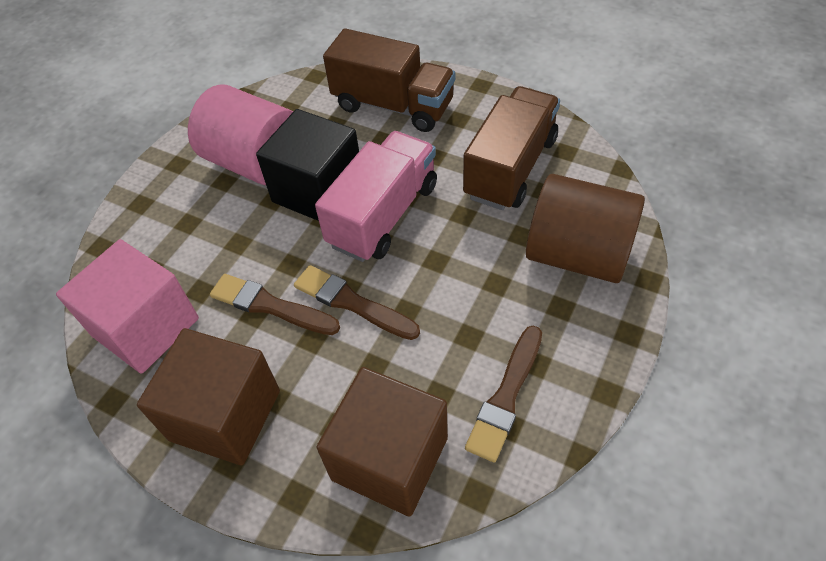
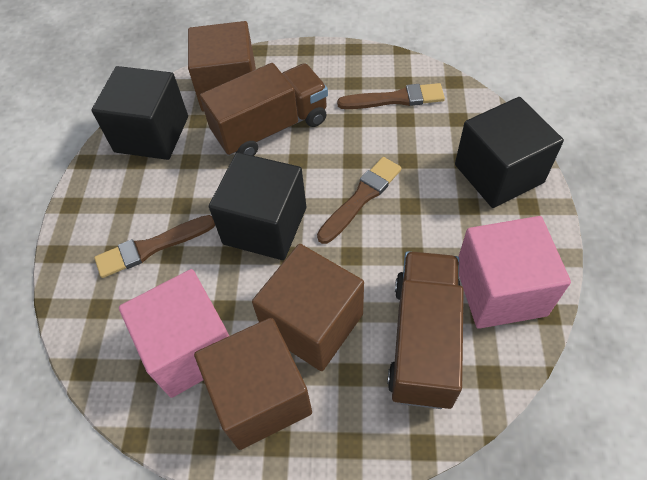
black cube: [256,109,359,221] = 1 -> [92,66,188,160] [209,152,306,260] [455,97,564,208] = 3
brown cube: [137,328,280,465] [316,367,448,517] = 2 -> [188,21,256,112] [194,318,312,450] [252,244,364,371] = 3
brown cylinder: [526,174,645,283] = 1 -> none = 0
pink cube: [56,239,199,374] = 1 -> [119,269,229,398] [458,216,571,329] = 2
pink cylinder: [188,84,293,185] = 1 -> none = 0
pink truck: [315,131,437,262] = 1 -> none = 0

